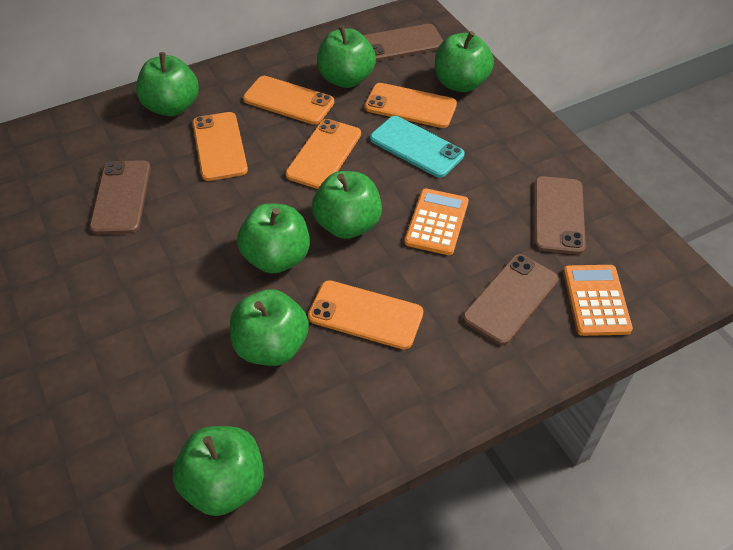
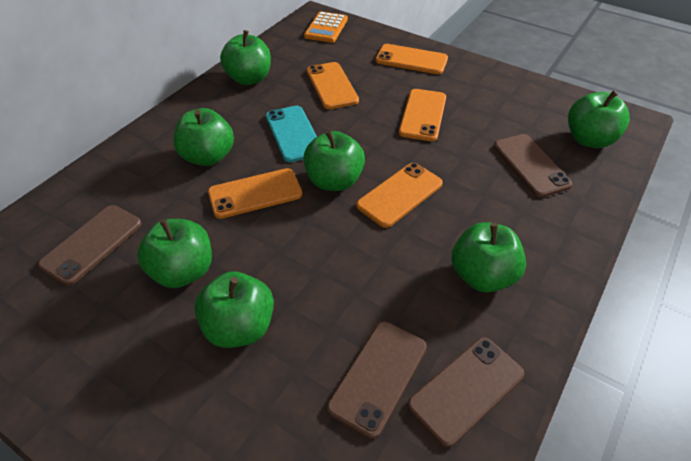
orange calculator: [404,188,469,255] [563,265,633,336] = 2 -> [304,11,348,43] = 1

